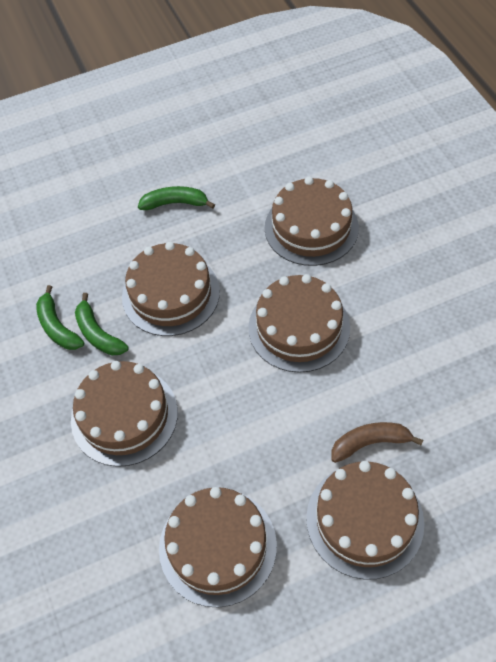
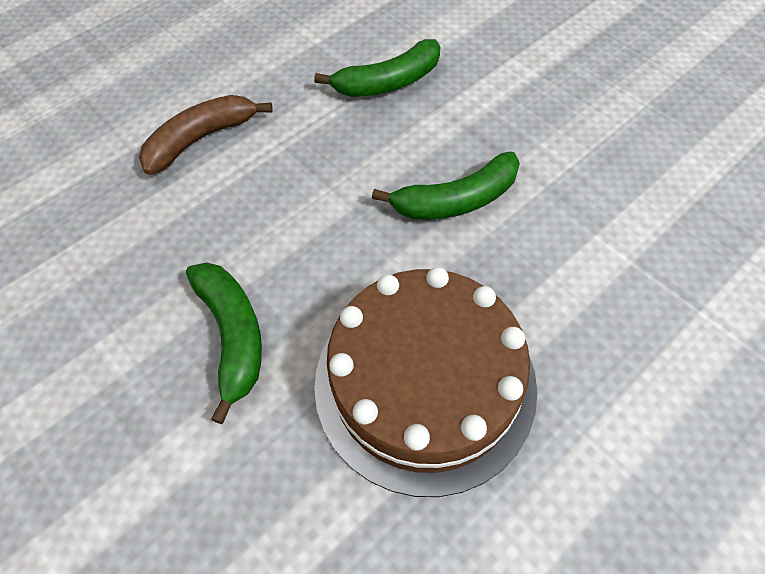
brown cake: [71,361,178,467] [122,242,220,336] [159,487,277,607] [248,274,350,373] [265,177,359,266] [306,461,424,580] = 6 -> [314,267,537,497] = 1

